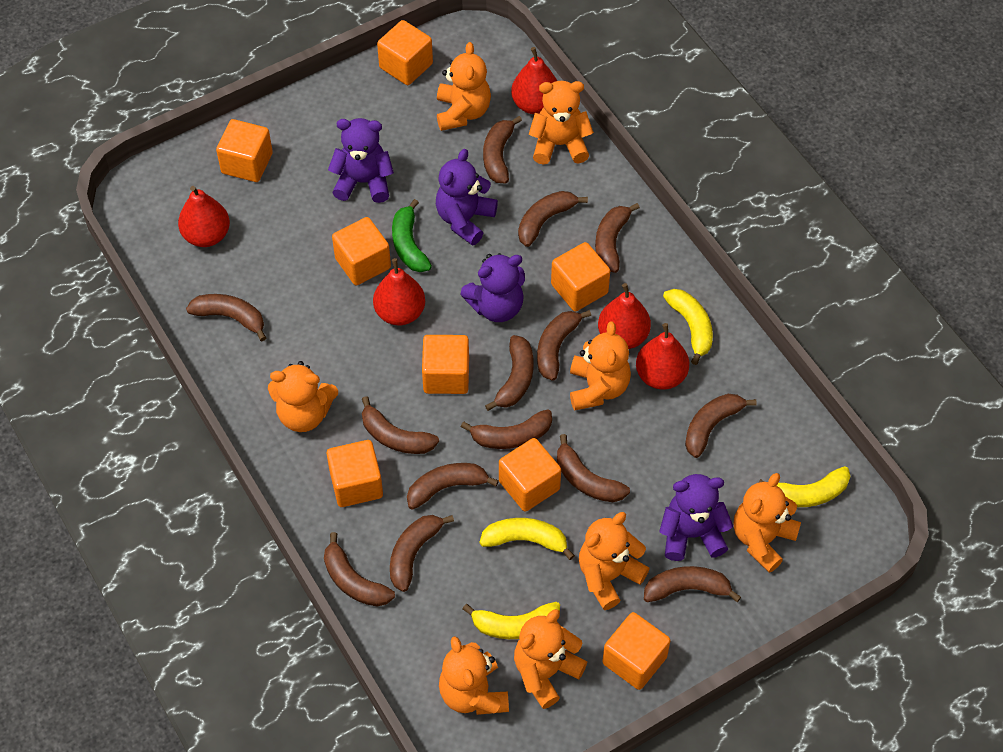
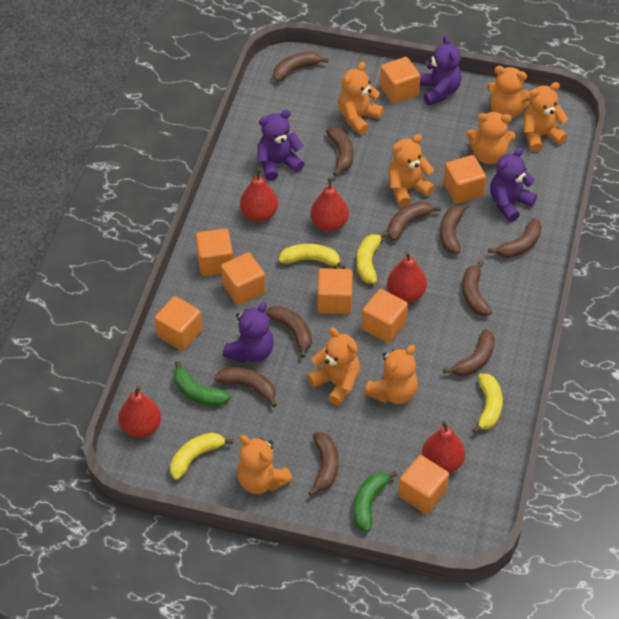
brown banana: [186,294,266,341] [324,532,395,606] [362,396,439,454] [390,515,454,592] [407,463,499,510] [461,409,552,449] [483,116,522,183] [485,335,534,411] [518,191,588,247] [537,310,591,381] [557,434,630,502] [595,203,640,273] [644,566,741,602] [685,394,757,458] = 14 -> [214,367,277,407] [265,306,312,358] [273,52,329,82] [308,432,339,496] [326,127,353,176] [387,201,441,241] [440,203,470,254] [443,329,495,377] [462,260,492,316] [488,218,542,258] = 10
green banana: [392,199,432,272] = 1 -> [174,361,231,406] [353,471,397,532] = 2

